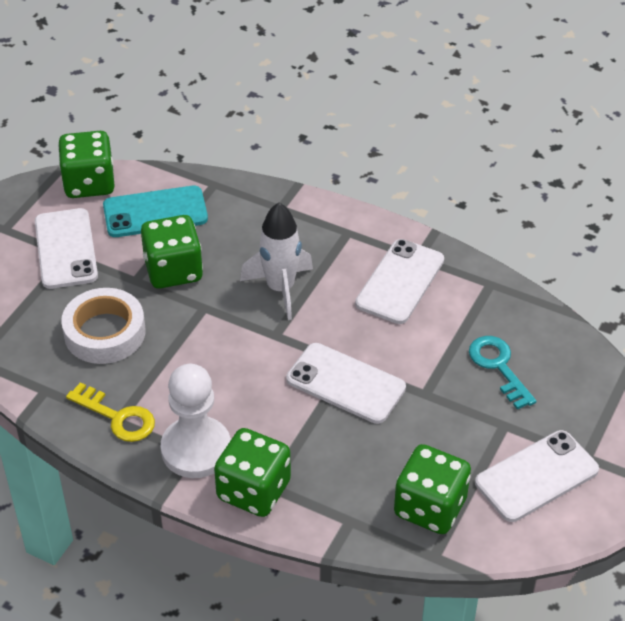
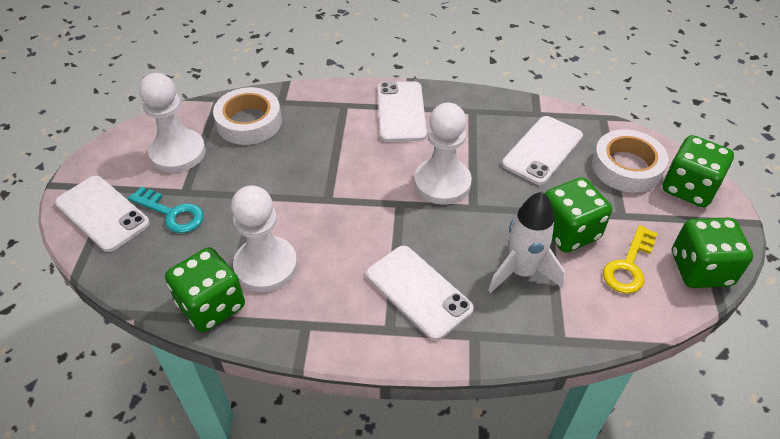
turquoise phone: [103,186,208,237] = 1 -> none = 0
white pawn: [161,364,231,478] = 1 -> [139,73,206,173] [231,185,298,292] [414,103,472,205] = 3
white tape: [61,288,145,364] = 1 -> [213,87,282,145] [592,129,669,193] = 2

